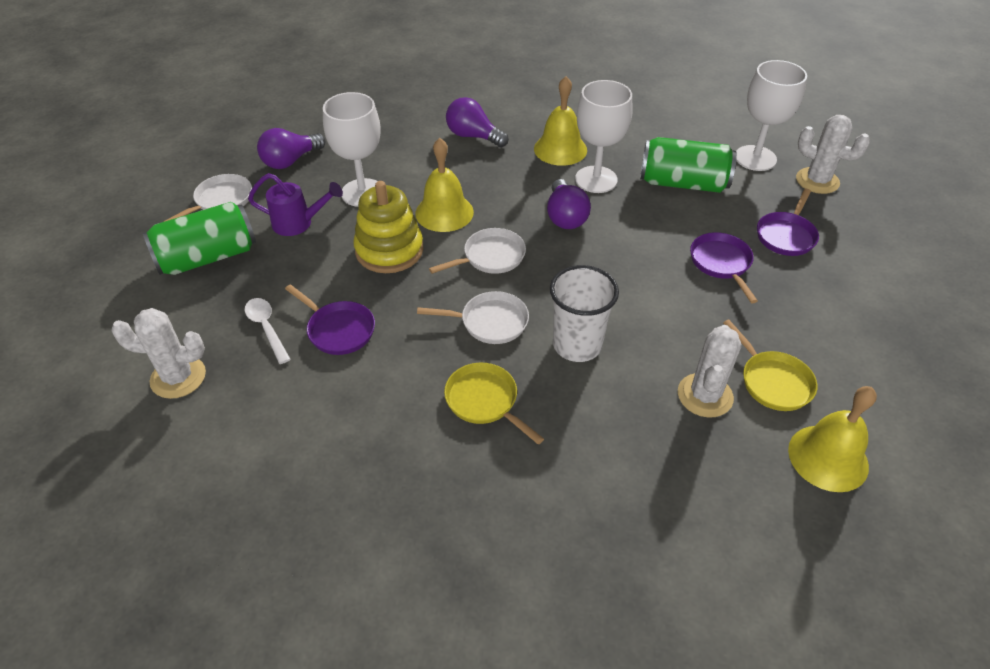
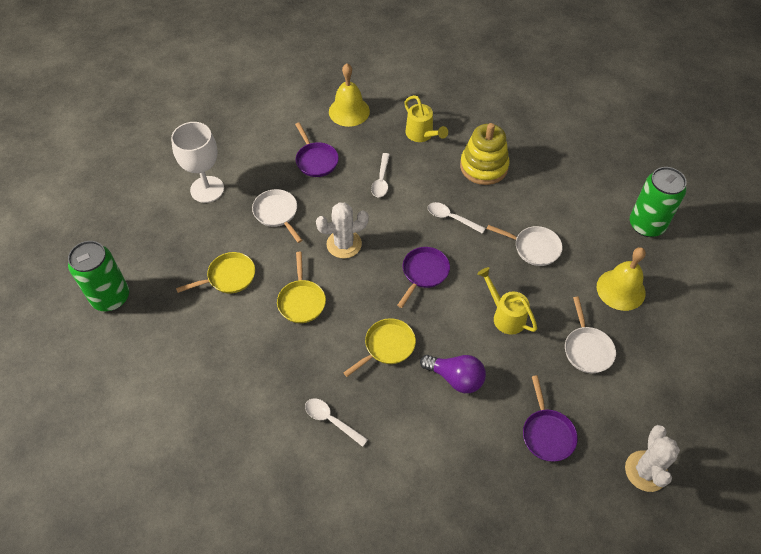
purple light bulb: [257,128,325,169] [446,97,509,147] [547,179,591,229] = 3 -> [420,355,486,393] = 1
purple watering can: [248,173,343,236] = 1 -> none = 0
white cactus: [111,308,206,399] [678,325,741,418] [796,115,870,194] = 3 -> [316,202,369,259] [625,425,680,492] = 2
white cup: [550,265,619,362] = 1 -> none = 0
white goblet: [323,92,381,207] [575,80,633,193] [736,60,807,171] = 3 -> [171,122,224,203] = 1
white spoon: [245,298,291,364] = 1 -> [305,399,368,447] [371,153,390,197] [427,202,486,234] = 3
yellow bell: [415,138,474,232] [534,76,587,166] [788,386,877,492] = 3 -> [329,64,370,127] [597,247,646,311] = 2
yellow pan: [444,363,544,445] [723,320,817,411] = 2 -> [176,252,255,293] [277,252,326,323] [343,318,416,377] = 3
yellow watering can: none = 0 -> [404,95,448,142] [477,267,537,335] = 2

